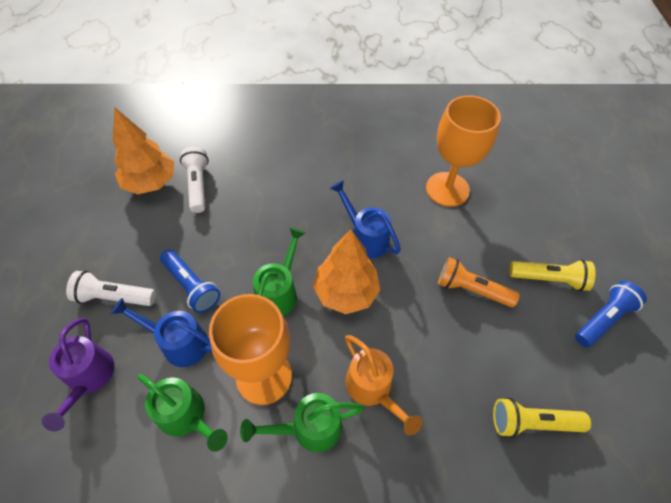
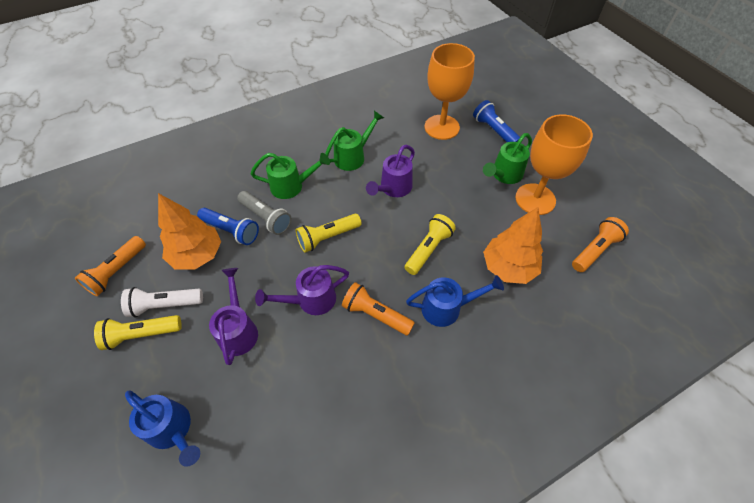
grey flashlight: none = 0 -> [237,191,292,235] = 1
orange flashlight: [438,257,520,307] = 1 -> [75,236,146,296] [342,282,415,335] [572,217,629,272] = 3
orange watering can: [345,335,422,435] = 1 -> none = 0
purple watering can: [42,318,114,431] = 1 -> [209,268,258,365] [255,265,349,315] [366,145,415,197] = 3
white flashlight: [66,271,156,306] [180,147,209,213] = 2 -> [121,287,203,317] = 1
yellow flashlight: [493,398,591,438] [509,259,595,291] = 2 -> [94,315,182,350] [296,214,362,252] [404,214,456,275] = 3

